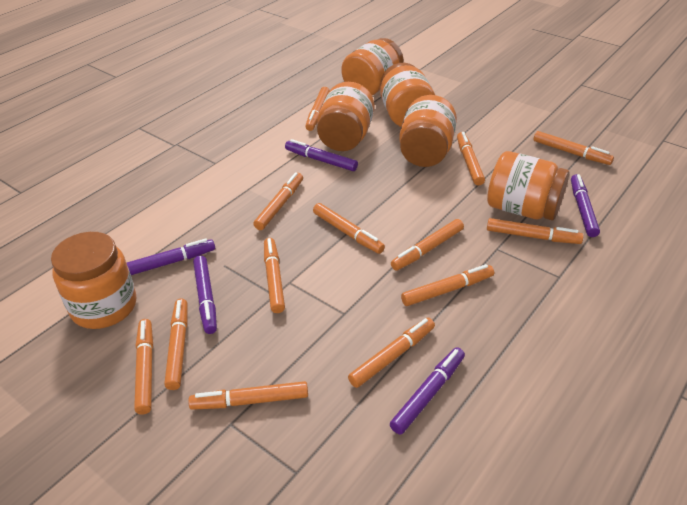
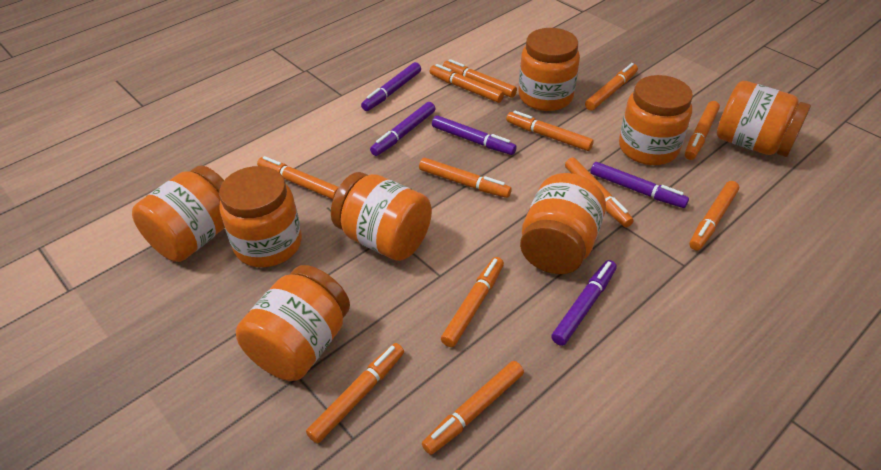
orange jar: [51,232,136,329] [317,82,375,151] [341,38,404,95] [380,63,435,127] [399,95,457,167] [487,151,570,220] = 6 -> [132,165,225,262] [219,166,302,267] [236,265,350,381] [331,172,432,261] [518,28,580,111] [520,173,606,274] [619,75,693,165] [717,81,811,157] = 8
orange marker: [134,319,153,415] [164,299,187,390] [188,381,308,410] [253,172,303,230] [264,238,285,313] [305,87,330,131] [313,203,385,254] [348,318,435,388] [391,219,464,271] [401,264,494,306] [457,132,485,186] [487,218,584,244] [533,131,614,165] = 13 -> [257,156,339,199] [306,343,404,444] [419,158,512,198] [422,361,524,455] [430,64,504,103] [441,257,504,347] [443,59,517,98] [506,111,594,151] [565,158,634,227] [585,63,638,110] [685,101,720,160] [689,181,739,250] = 12

